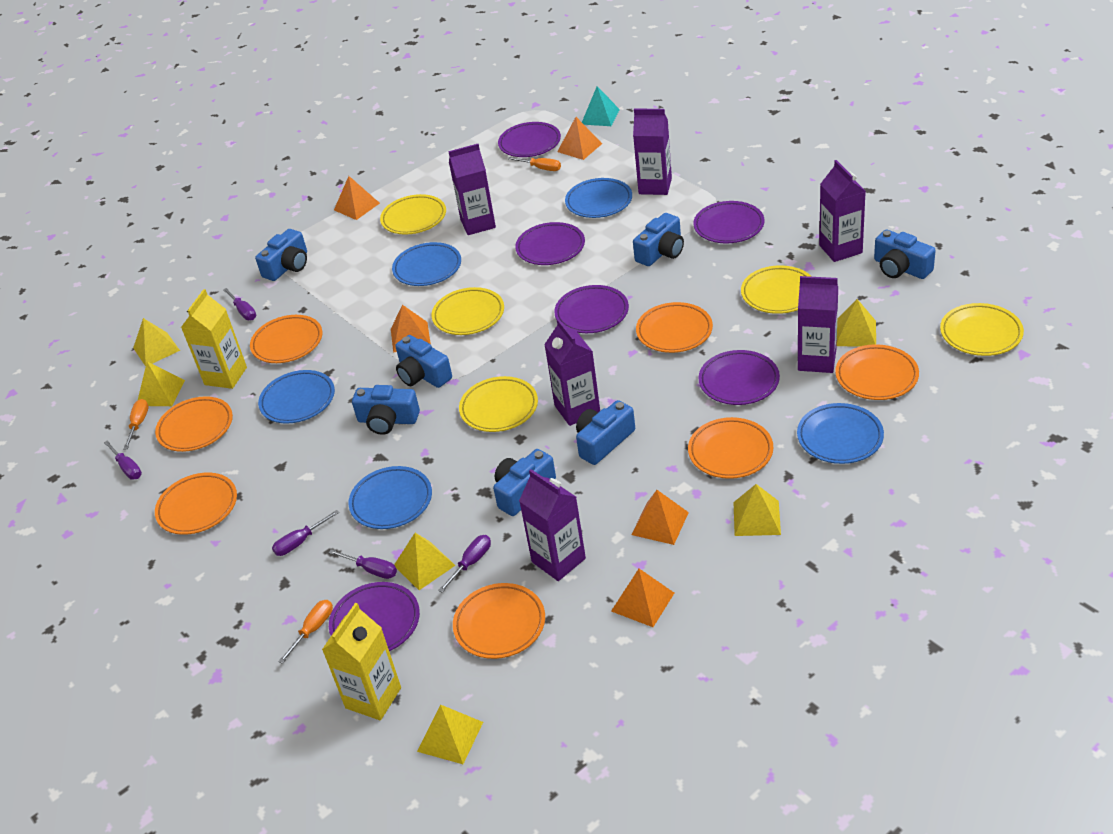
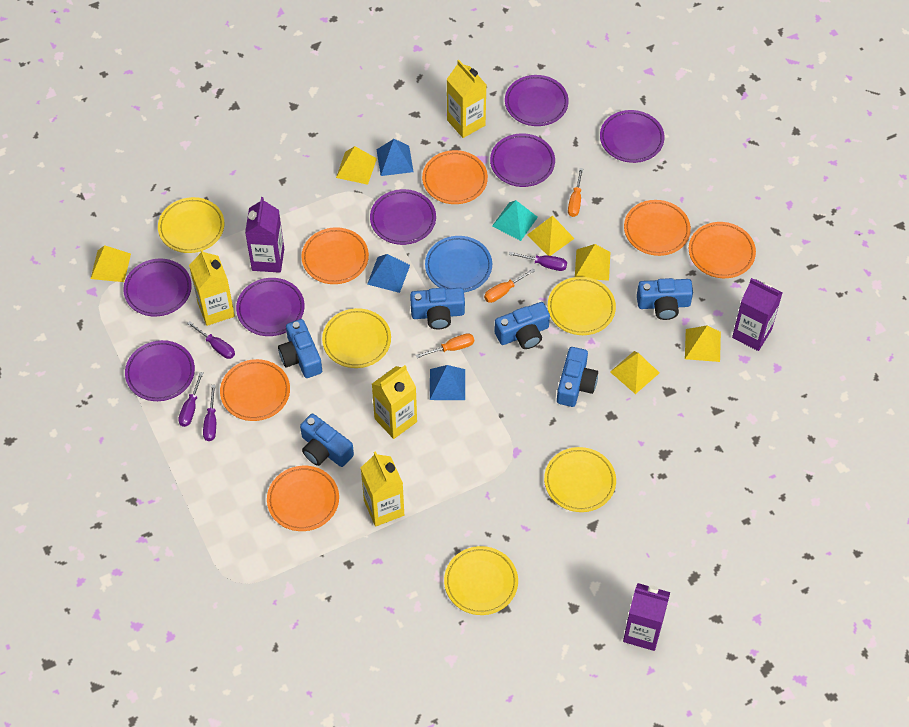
blue camera: [255,229,307,281] [352,385,420,435] [395,335,452,388] [493,449,556,516] [576,400,635,465] [633,213,684,266] [874,230,936,279] = 7 -> [278,319,322,378] [300,414,354,467] [410,288,465,329] [494,302,550,349] [557,347,598,407] [637,278,693,320] = 6
blue plate: [258,370,335,424] [349,466,432,529] [392,242,461,286] [565,178,632,218] [797,403,884,464] = 5 -> [425,236,492,292] = 1
blue pyramid: none = 0 -> [367,254,410,293] [376,139,414,176] [430,365,465,400] = 3
orange plate: [155,396,233,452] [155,473,237,535] [250,315,322,363] [453,583,545,659] [636,302,713,353] [688,417,773,479] [835,344,919,400] = 7 -> [220,359,290,421] [267,466,339,531] [301,227,369,284] [422,150,488,204] [624,200,691,256] [689,222,756,278] = 6
orange pyramid: [334,176,380,220] [391,305,431,353] [557,117,602,160] [611,569,674,627] [631,490,689,545] = 5 -> none = 0
purple carton: [448,144,496,235] [519,469,586,581] [544,318,600,426] [633,109,672,195] [798,276,838,373] [819,160,866,262] = 6 -> [245,197,284,273] [623,583,670,651] [732,278,782,351] = 3
purple plate: [329,582,420,651] [498,122,561,157] [515,222,585,265] [554,285,629,333] [693,201,764,243] [698,350,780,405] = 6 -> [123,259,192,317] [125,340,195,401] [236,278,305,336] [370,189,436,245] [490,133,555,187] [505,75,569,126] [600,110,665,163] = 7
purple screwdriver: [104,440,142,480] [223,288,256,320] [272,510,339,556] [328,549,397,579] [438,535,491,593] = 5 -> [178,372,203,427] [187,321,235,359] [203,385,216,441] [509,252,567,271] = 4
yellow carton: [181,289,247,389] [322,603,401,720] = 2 -> [189,249,235,326] [361,451,404,526] [372,365,417,439] [446,60,486,138] = 4

